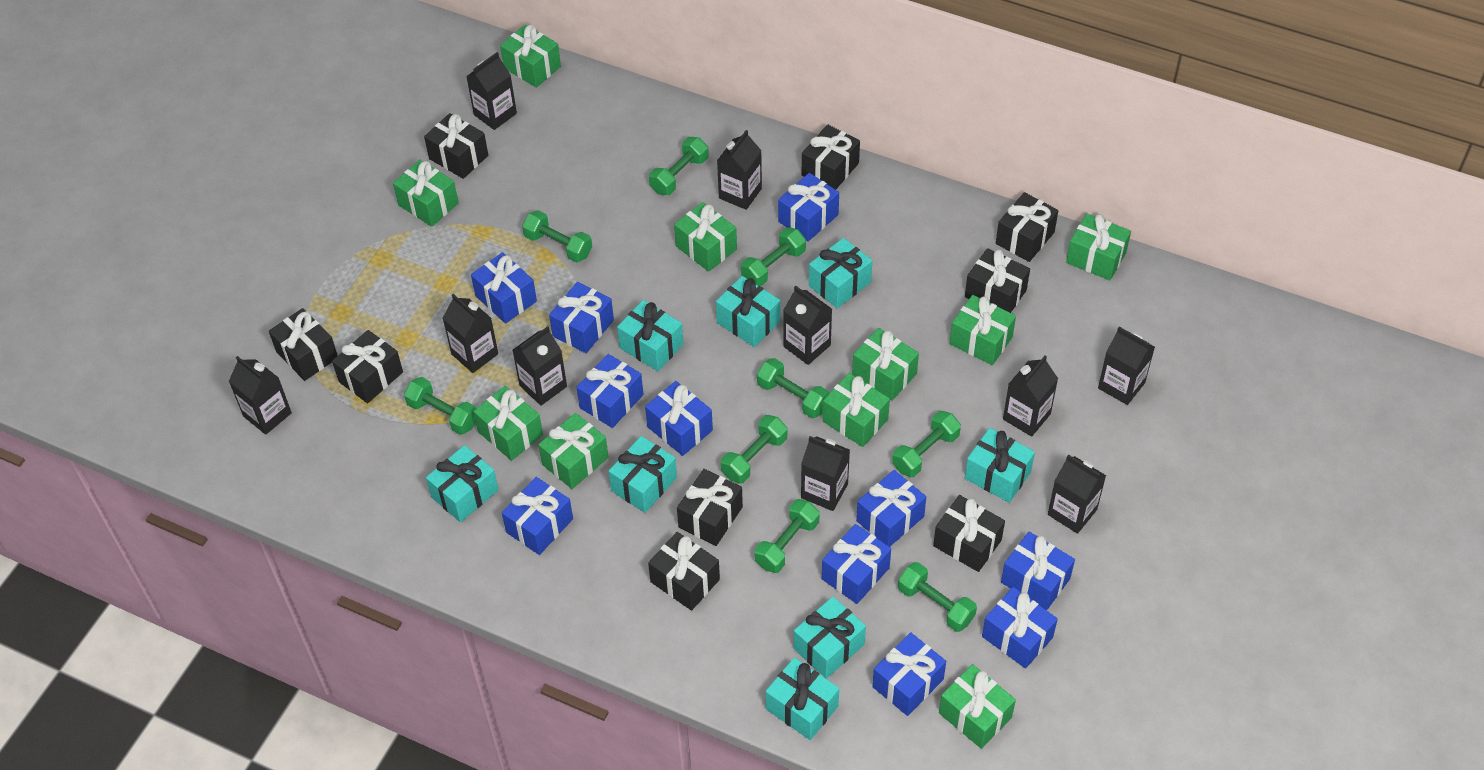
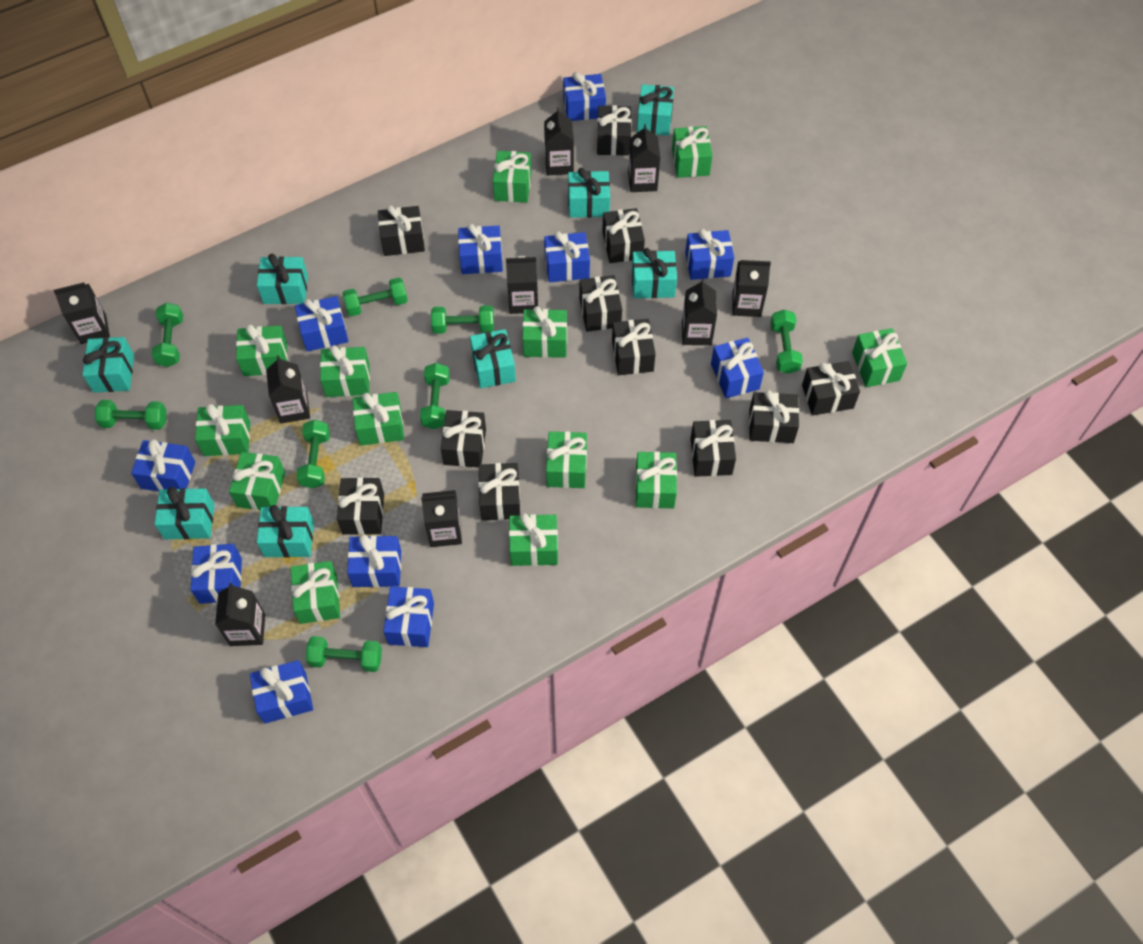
black carton: [229,356,292,435] [443,294,498,373] [466,52,517,130] [513,326,567,406] [717,130,762,210] [783,286,832,365] [801,436,850,511] [1003,356,1058,437] [1048,455,1106,534] [1098,327,1155,405] = 10 -> [53,283,110,344] [215,583,265,646] [266,356,310,424] [421,490,462,547] [506,256,538,314] [544,107,574,175] [628,124,660,192] [682,278,717,345] [732,260,771,317] = 9
black gift: [269,308,338,381] [332,330,403,403] [424,113,488,179] [648,532,720,611] [677,469,743,546] [802,125,860,190] [933,495,1005,572] [965,248,1030,313] [996,192,1058,262] = 9 -> [337,477,384,535] [378,205,425,256] [441,410,486,467] [478,463,520,521] [579,275,622,332] [597,105,632,156] [602,208,645,263] [612,319,656,375] [690,420,736,477] [749,390,799,443] [802,361,860,416] = 11
green dumbbell: [404,377,476,435] [522,210,592,263] [649,137,709,195] [721,415,787,484] [741,227,806,286] [755,499,820,573] [757,358,829,418] [892,411,961,477] [898,562,977,632] = 9 -> [95,400,166,430] [151,303,183,367] [296,420,330,488] [306,636,382,672] [342,278,408,316] [420,363,450,429] [431,305,494,334] [770,309,803,374] = 8
green gift: [393,160,459,227] [473,386,543,461] [500,24,561,88] [538,413,608,489] [674,202,737,272] [822,373,890,447] [852,328,919,401] [939,664,1016,749] [949,295,1016,365] [1066,213,1131,281] = 10 -> [195,404,250,456] [229,452,285,510] [236,324,288,376] [291,561,340,624] [320,345,370,397] [353,392,404,446] [493,151,531,203] [509,513,558,566] [522,306,567,358] [546,431,587,488] [635,451,677,509] [672,126,713,178] [852,328,907,387] = 13

